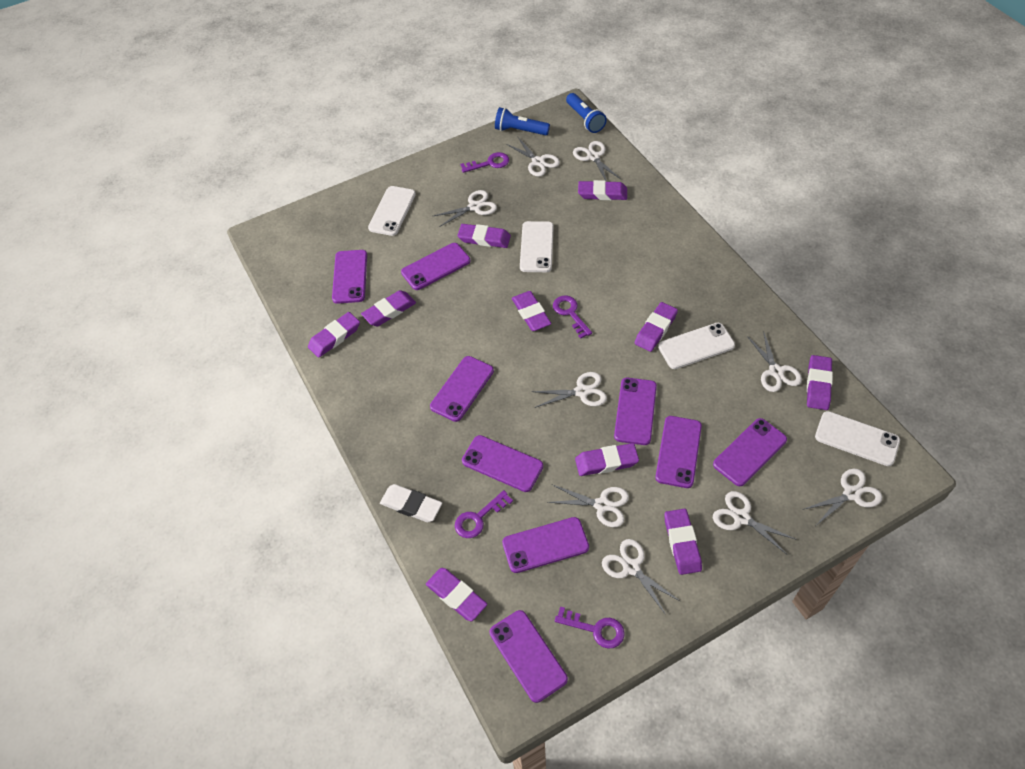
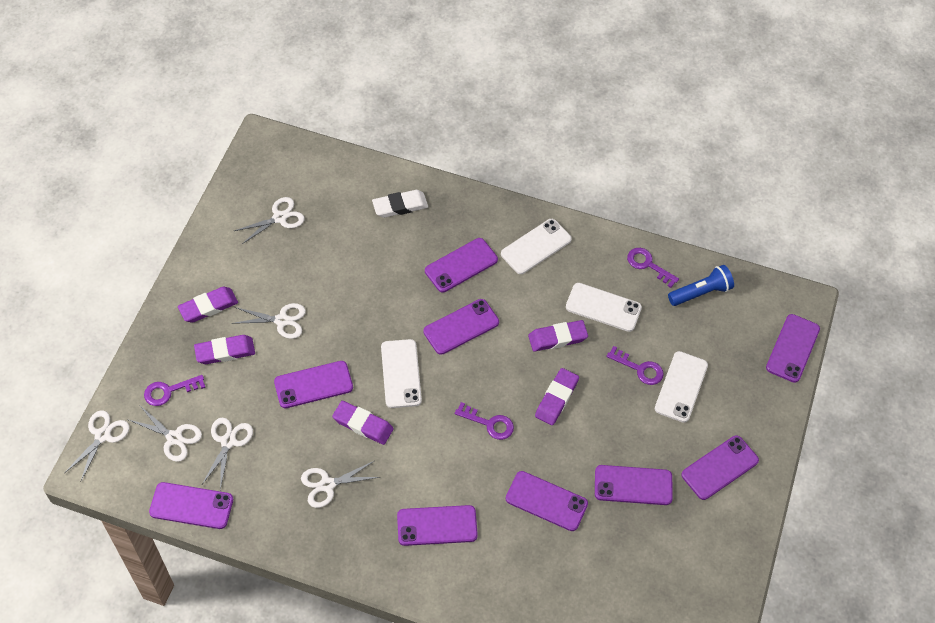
blue flashlight: [495,107,550,135] [566,93,607,133] = 2 -> [668,265,734,306] = 1
purple eraser: [308,312,360,358] [361,290,416,326] [426,568,487,621] [457,224,511,248] [512,291,551,331] [575,443,639,476] [578,180,627,200] [635,302,678,352] [664,509,702,575] [807,355,833,410] = 10 -> [178,287,238,323] [194,335,255,364] [332,401,393,445] [528,320,588,352] [535,368,579,425] = 5
white scissors: [434,190,497,227] [506,137,560,177] [531,372,607,408] [547,485,629,527] [573,141,620,182] [602,539,680,615] [713,491,797,554] [747,331,802,392] [802,469,882,525] = 9 -> [65,410,129,481] [127,406,202,462] [202,418,253,490] [231,303,306,339] [234,197,305,244] [301,461,379,508] = 6

